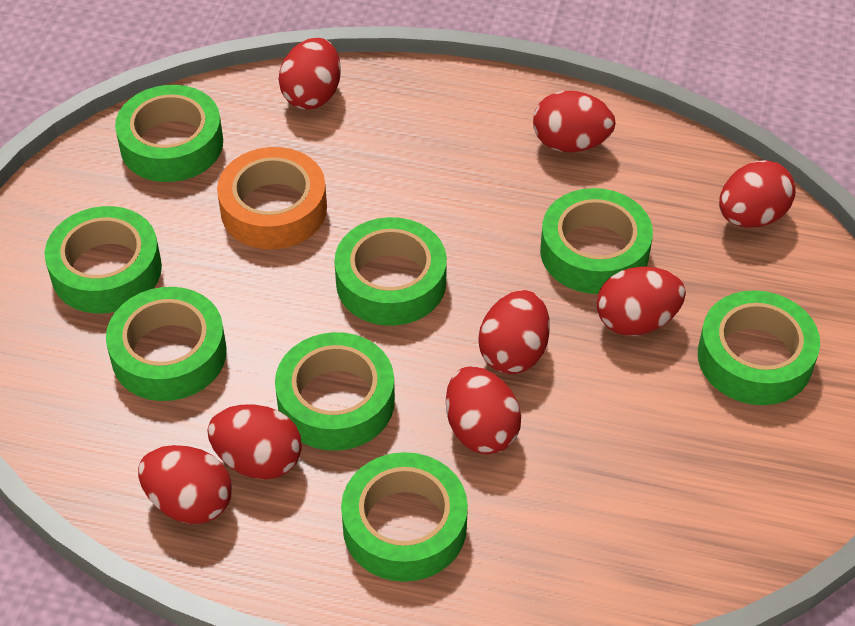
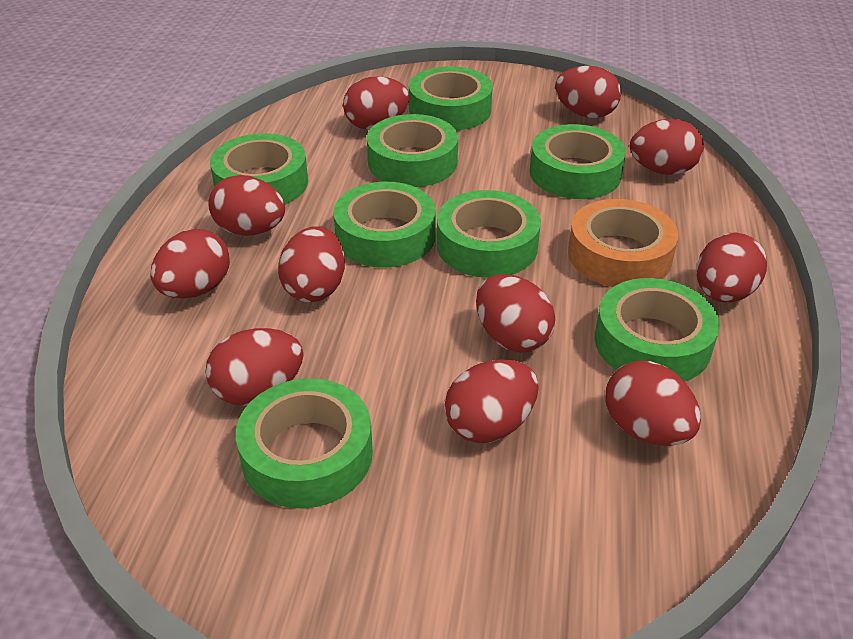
red egg: [138,445,232,524] [207,404,302,480] [279,38,341,110] [446,366,521,454] [479,290,550,374] [533,91,616,152] [596,266,686,336] [719,160,796,227] = 8 -> [150,229,230,298] [205,328,304,406] [208,175,285,236] [278,226,345,302] [343,76,410,130] [444,360,539,443] [476,274,555,353] [555,66,621,118] [605,361,701,446] [630,119,704,175] [696,232,767,303] = 11

